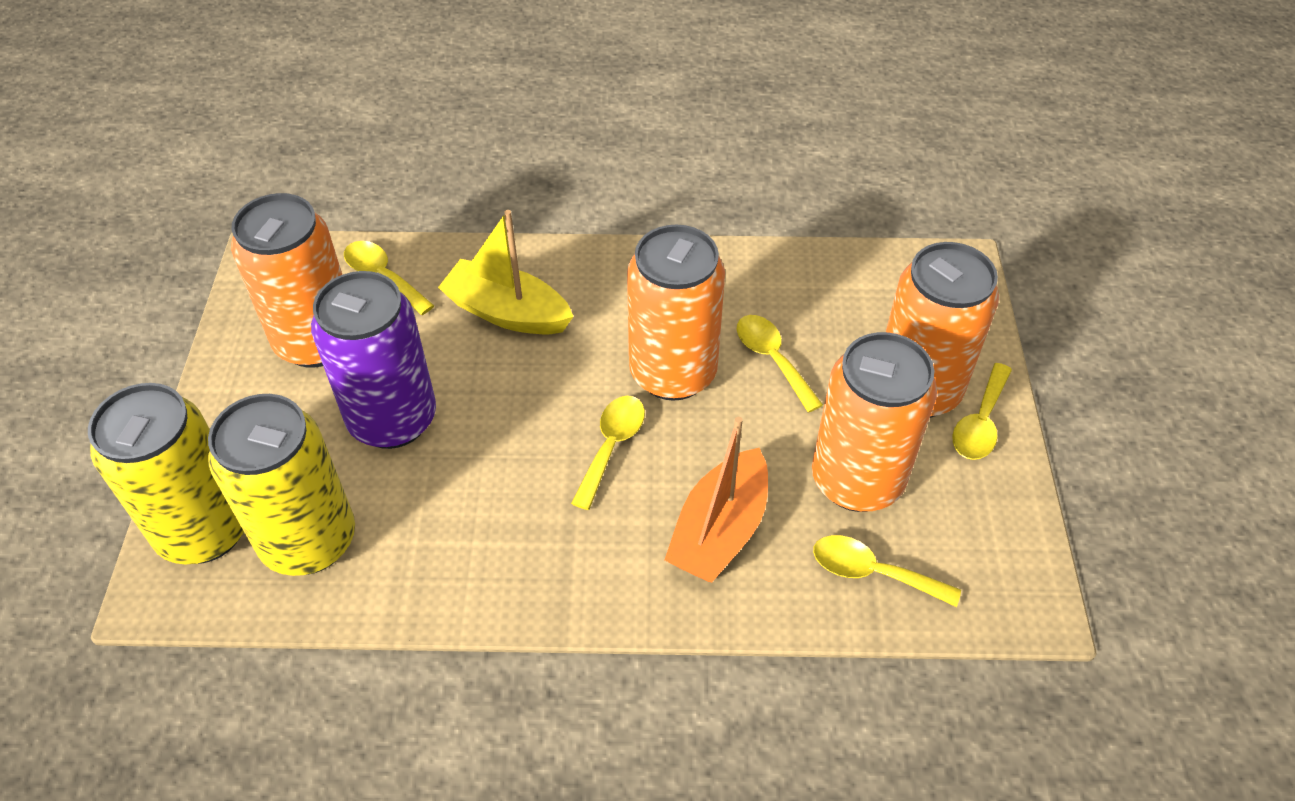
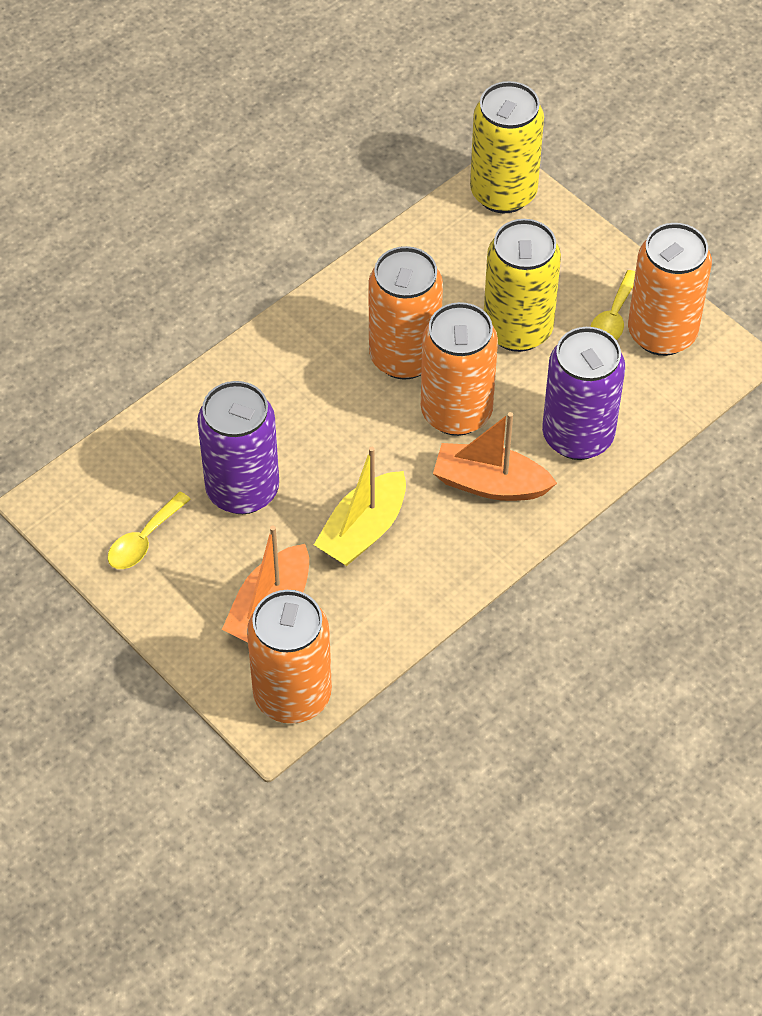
orange boat: [664,417,768,582] = 1 -> [222,526,309,643] [433,412,557,501] = 2
purple can: [311,271,436,449] = 1 -> [197,381,279,514] [542,327,625,460] = 2
yellow spoon: [344,241,435,315] [571,396,645,510] [737,315,823,412] [813,535,961,607] [952,363,1012,460] = 5 -> [107,492,191,569] [590,270,635,340] = 2

